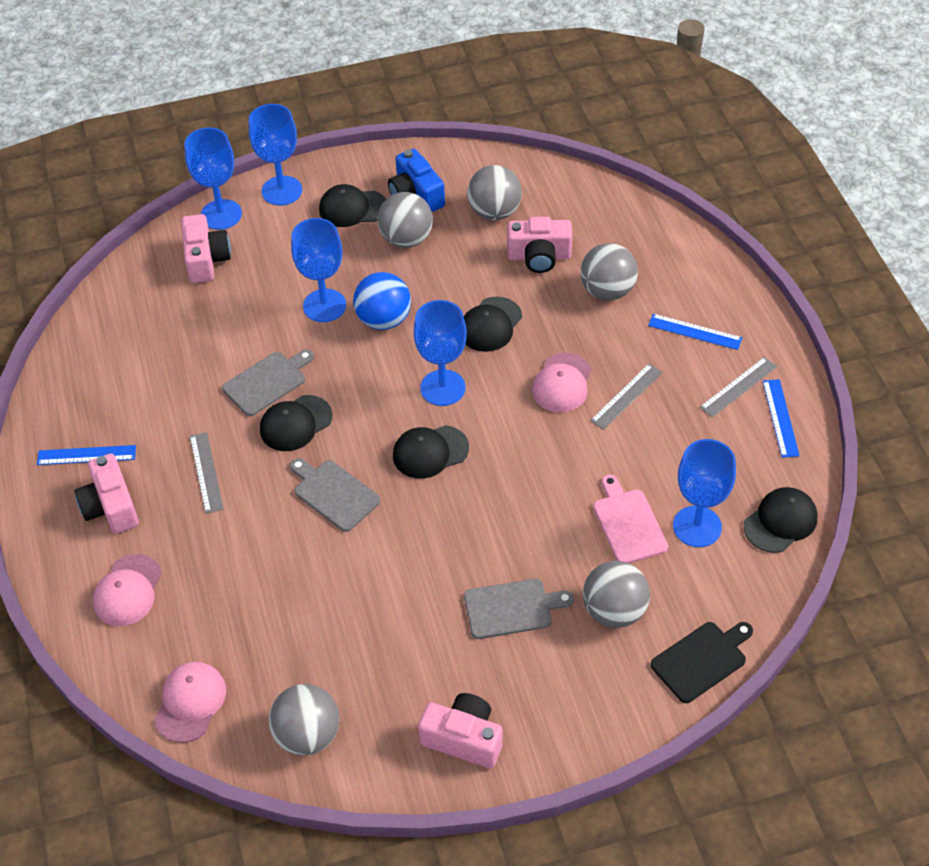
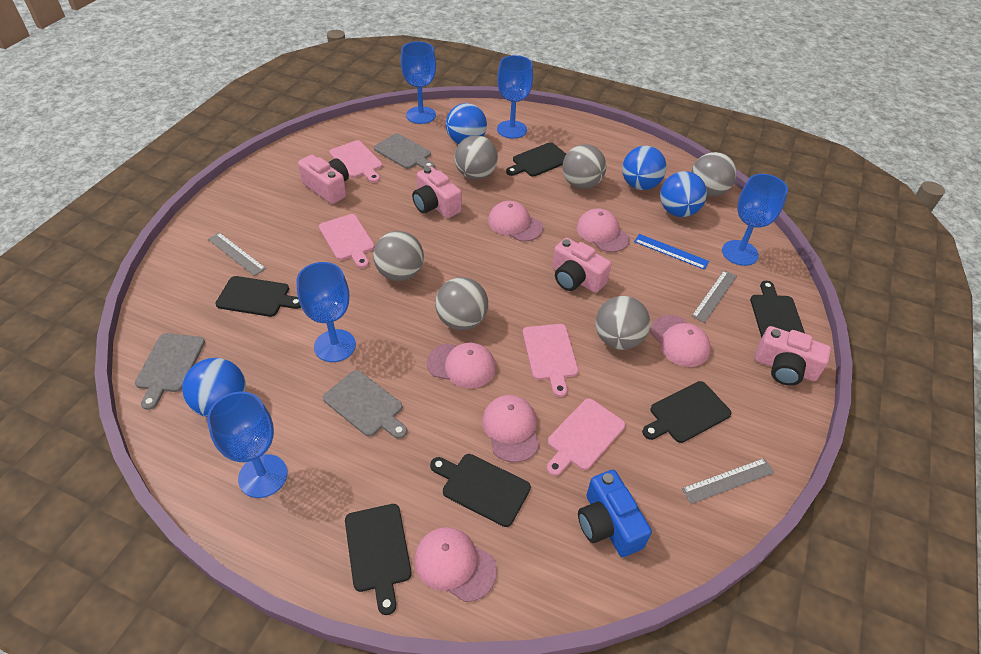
black cap: [260,395,332,451] [319,184,386,227] [393,425,469,479] [464,297,522,352] [744,487,818,553] = 5 -> none = 0
black cutting board: [651,622,753,703] = 1 -> [215,276,301,317] [345,504,412,615] [430,454,531,527] [506,142,566,177] [642,381,731,443] [750,281,805,338] = 6
blue ball: [353,272,411,330] = 1 -> [182,358,246,417] [446,103,487,144] [622,146,667,190] [660,171,707,217] = 4
blue ruler: [37,445,136,465] [648,314,742,350] [763,379,800,458] = 3 -> [634,234,709,270] = 1
grey ball: [269,684,340,756] [378,192,433,248] [467,165,522,220] [580,243,638,301] [583,561,650,628] = 5 -> [373,231,424,281] [435,277,488,330] [455,135,498,180] [562,144,606,189] [595,296,650,350] [691,152,737,197] = 6
pink cap: [93,554,162,626] [154,662,226,743] [532,353,591,413] = 3 -> [415,527,497,602] [427,343,496,389] [482,395,540,463] [488,201,543,242] [576,208,630,252] [650,315,711,367] = 6
pink cutting board: [593,474,668,563] = 1 -> [319,214,375,268] [329,140,383,183] [523,324,578,397] [547,398,625,476] = 4

